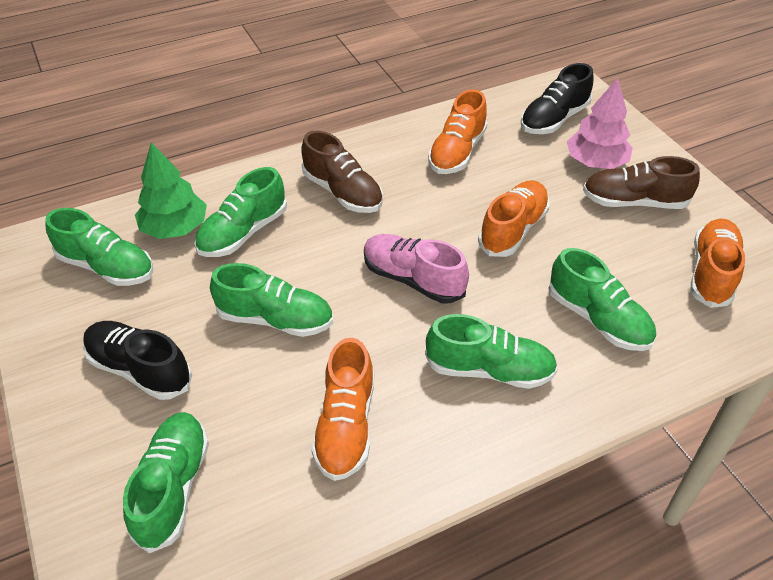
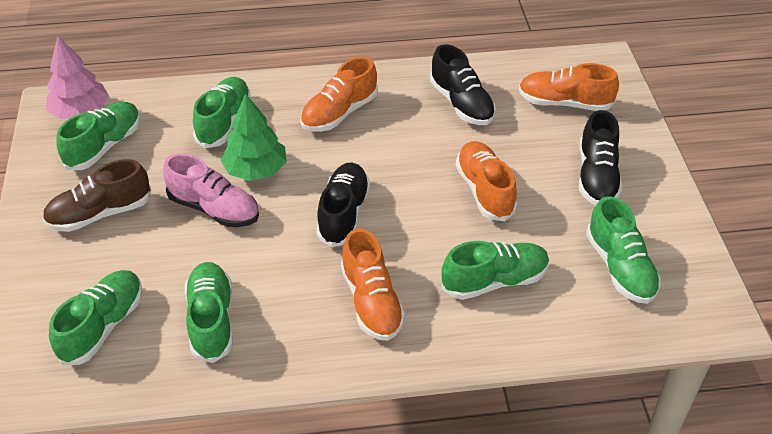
black shoe: [83,321,192,400] [521,63,593,134] = 2 -> [316,162,370,247] [430,44,496,125] [579,110,622,205] = 3
brown shoe: [301,131,383,213] [583,156,700,209] = 2 -> [42,159,151,232] = 1

